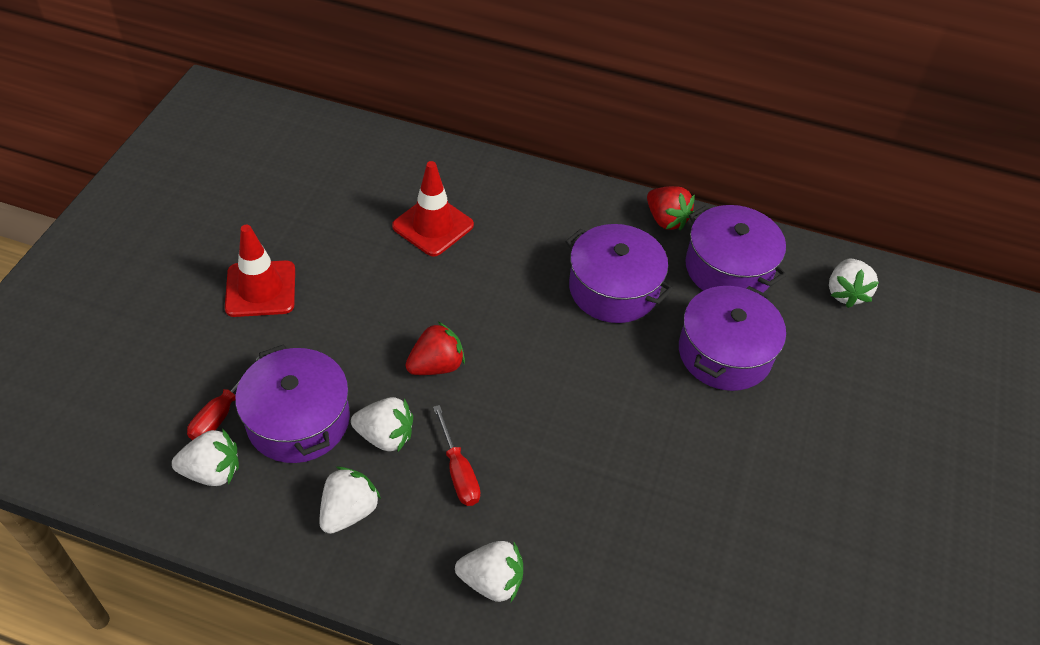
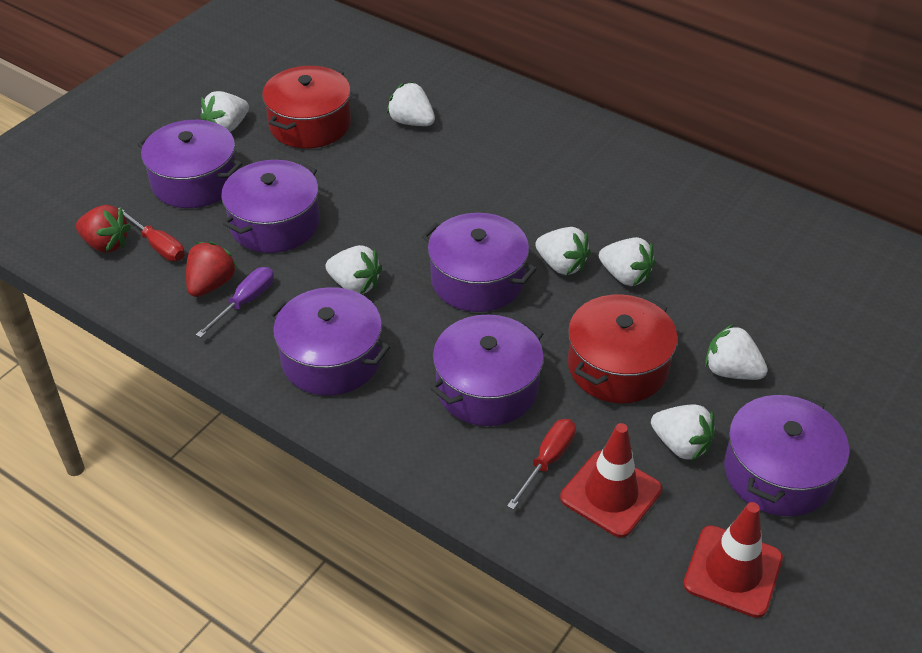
purple pot: [235,344,350,463] [565,224,673,323] [679,286,786,391] [685,205,787,293] = 4 -> [137,120,242,208] [221,160,320,253] [268,287,390,396] [422,213,537,312] [430,314,544,426] [724,393,849,516] = 6
purple screwdriver: none = 0 -> [196,267,274,338] = 1
red pot: none = 0 -> [262,66,351,148] [568,294,678,403] = 2
white strawberry: [172,429,239,486] [320,466,381,534] [351,397,413,453] [455,541,523,602] [829,259,879,308] = 5 -> [200,91,249,132] [325,245,382,294] [387,82,435,126] [535,227,591,275] [599,237,655,286] [651,404,716,461] [705,324,768,380] = 7

